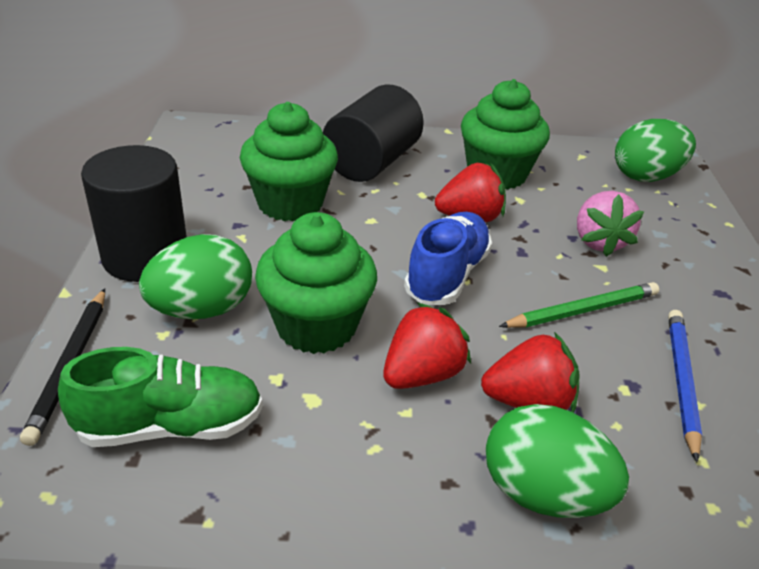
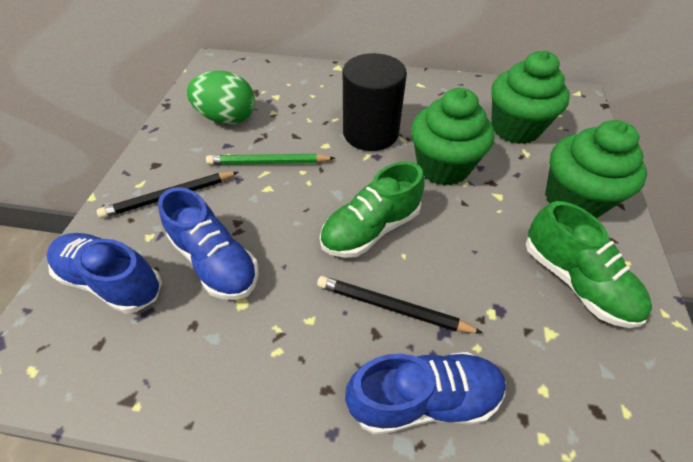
black cylinder: [81,145,187,282] [323,84,424,182] = 2 -> [343,53,407,151] = 1
black pencil: [20,288,105,446] = 1 -> [97,172,239,218] [317,276,483,333] = 2
blue pencil: [668,310,702,462] = 1 -> none = 0
blue shoe: [404,212,492,305] = 1 -> [47,233,162,314] [158,187,259,300] [345,352,506,435] = 3
green egg: [139,234,252,319] [486,404,629,518] [615,119,696,182] = 3 -> [187,71,255,124] = 1
green shoe: [58,347,263,447] = 1 -> [320,161,425,258] [526,201,652,328] = 2
pink strawberry: [577,191,644,257] = 1 -> none = 0
red strawberry: [383,302,471,389] [435,163,506,222] [481,332,579,413] = 3 -> none = 0

